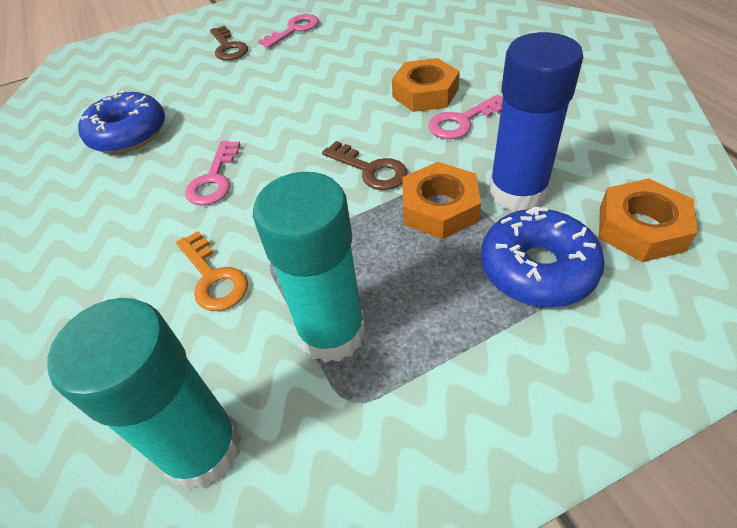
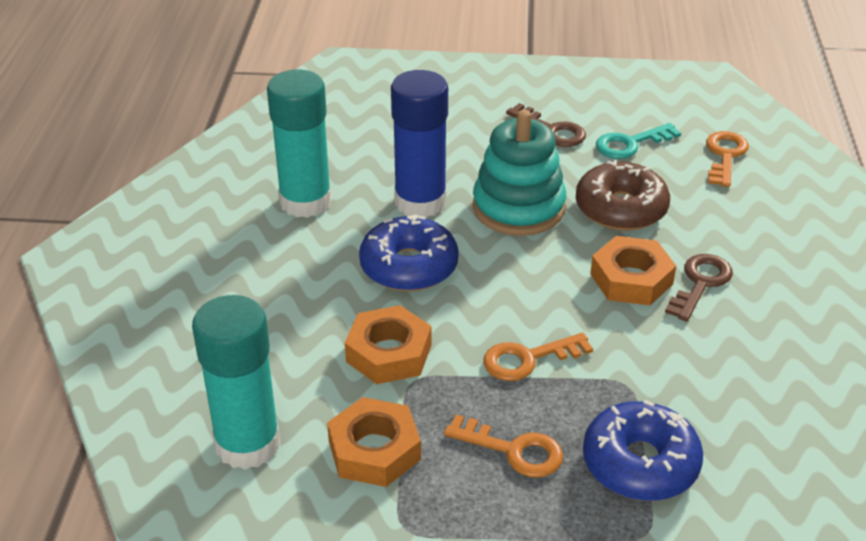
brown donut: none = 0 -> [576,160,670,231] = 1
orange key: [176,231,248,311] = 1 -> [444,414,563,477] [483,333,593,381] [706,131,749,187] = 3
pink key: [185,141,241,206] [258,14,319,48] [428,94,503,139] = 3 -> none = 0
turquoise key: none = 0 -> [596,123,681,159] = 1
turquoise stacking toy: none = 0 -> [473,110,566,236] = 1

